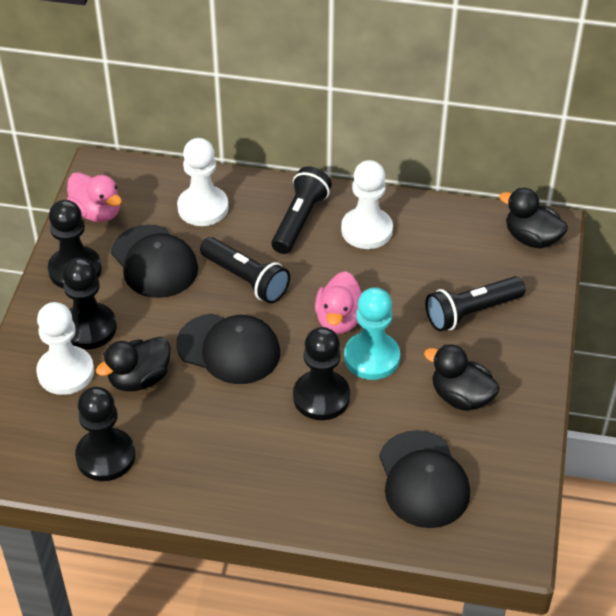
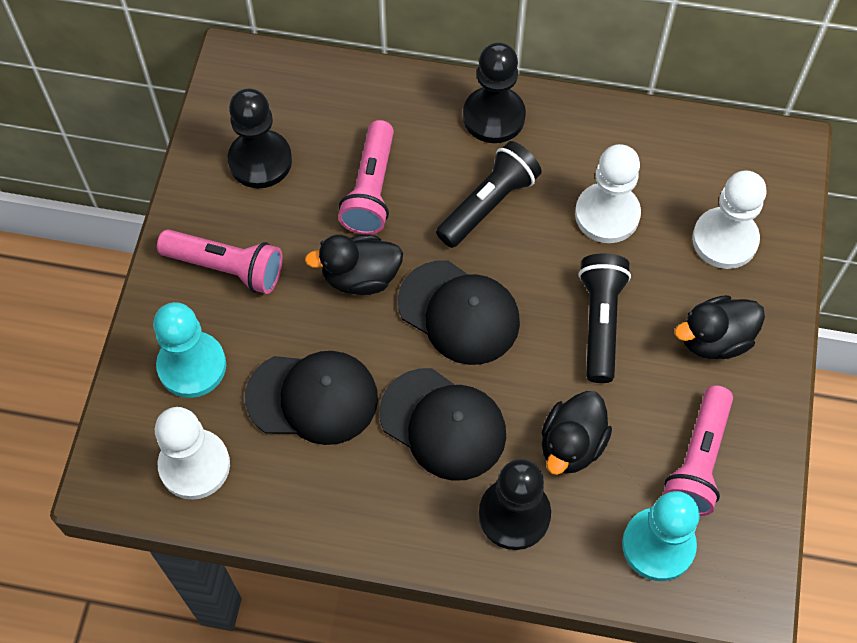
black flashlight: [200,237,290,304] [272,166,332,254] [425,276,525,332] = 3 -> [436,141,542,248] [579,253,631,383] = 2
black pawn: [48,200,102,289] [62,258,117,349] [75,387,135,481] [293,327,350,420] = 4 -> [228,88,292,188] [463,43,526,143] [479,459,551,550] = 3
pink duck: [67,172,122,222] [315,271,362,334] = 2 -> none = 0
pink flashlight: none = 0 -> [157,229,283,294] [338,120,394,235] [663,385,733,516] = 3
turquoise pawn: [344,287,400,380] = 1 -> [153,302,226,398] [622,491,700,581] = 2

